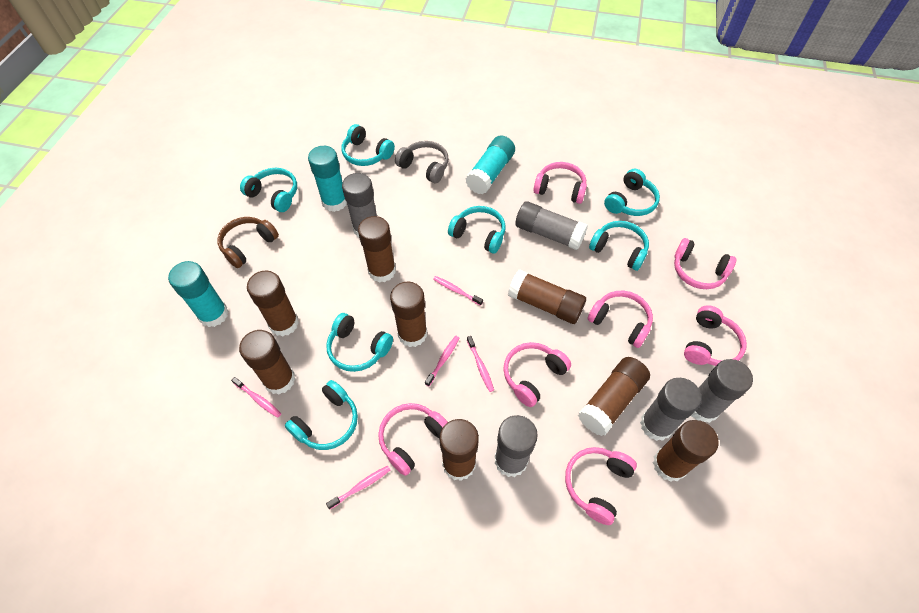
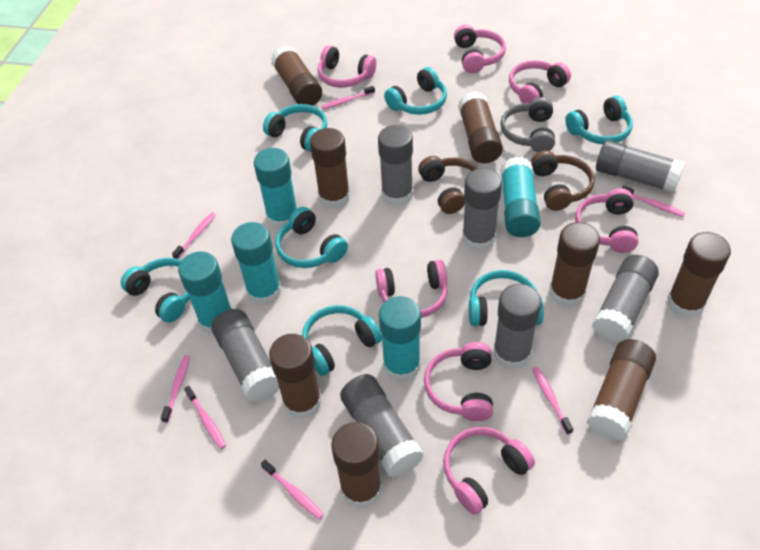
brown headphones: [217,217,279,268] = 1 -> [418,156,479,214] [531,150,595,211] = 2
grey glue stick: [342,173,377,237] [495,415,538,477] [515,201,588,250] [640,378,701,441] [691,359,753,423] = 5 -> [211,309,279,402] [340,374,424,478] [378,125,413,206] [462,168,502,251] [493,284,542,370] [592,255,659,344] [596,140,685,193] = 7
pink toothbrush: [231,377,282,418] [326,466,390,509] [425,336,459,387] [433,276,483,306] [467,336,494,392] = 5 -> [161,355,190,423] [172,212,216,259] [184,386,226,449] [261,460,324,520] [321,86,375,110] [532,367,573,435] [622,186,685,217] = 7
turquoise glue stick: [168,261,229,327] [308,146,347,212] [465,135,515,194] = 3 -> [178,251,232,335] [231,222,282,305] [254,148,297,229] [379,296,421,382] [500,157,541,237] = 5

